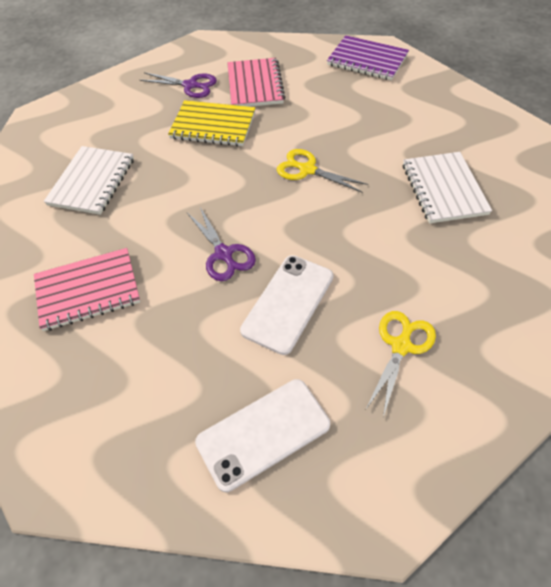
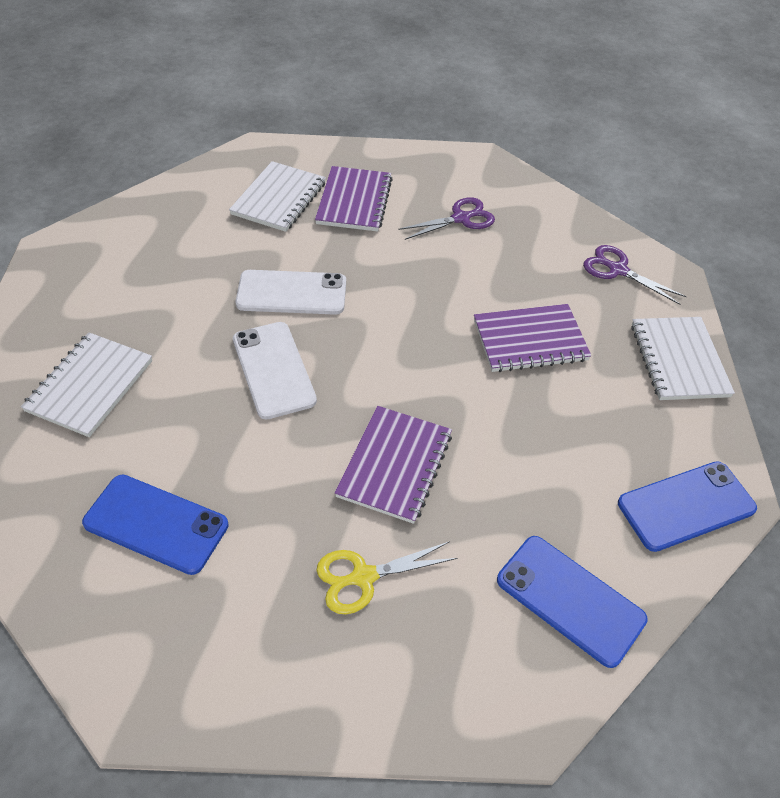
blue phone: none = 0 -> [82,475,229,575] [497,536,648,668] [618,461,757,552] = 3
pink notebook: [34,248,140,331] [227,58,285,107] = 2 -> none = 0
purple notebook: [327,35,409,81] = 1 -> [315,166,393,231] [335,406,452,524] [474,304,591,372] = 3
white notebook: [44,146,134,215] [403,152,492,224] = 2 -> [21,333,152,437] [229,161,326,232] [631,317,735,400] = 3
yellow notebook: [168,100,255,146] = 1 -> none = 0
yellow scissors: [277,149,368,193] [366,311,436,417] = 2 -> [316,541,457,614] = 1

